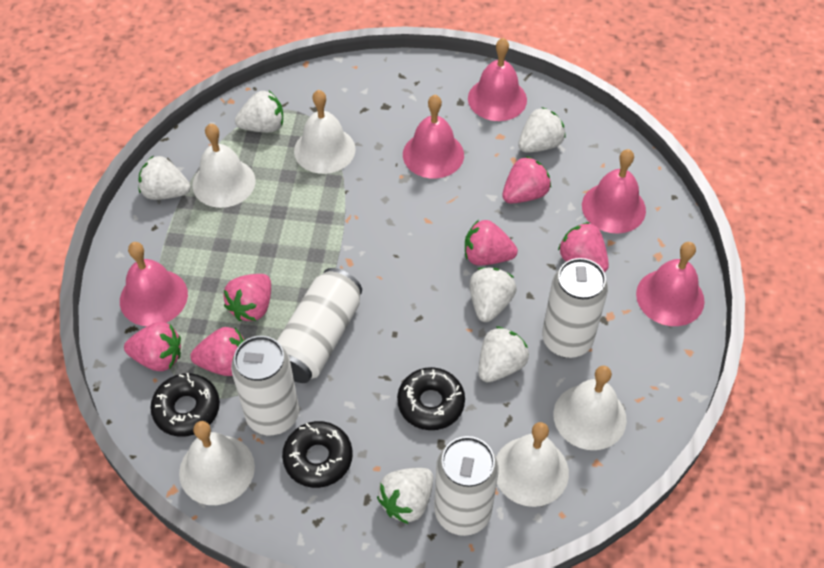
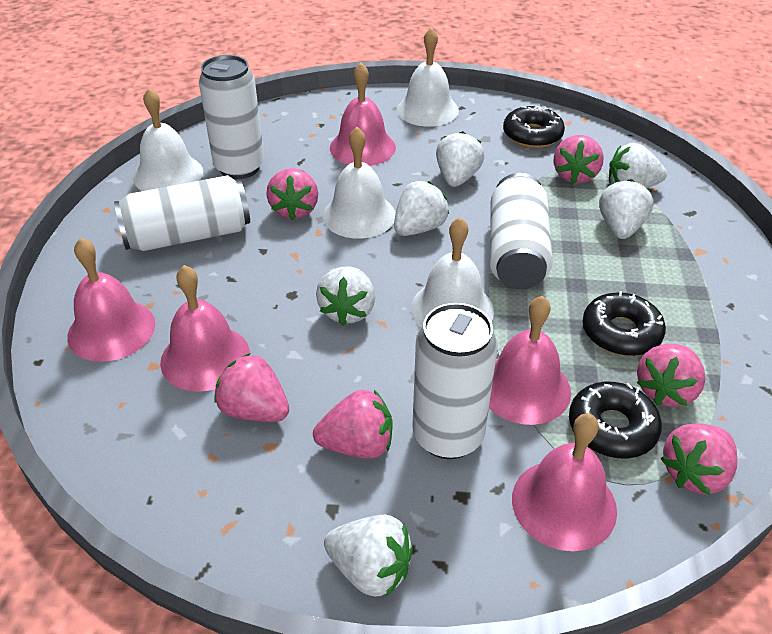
white bell: [179,421,255,505] [192,124,255,208] [294,90,356,174] [496,422,569,507] [553,366,627,450] = 5 -> [133,88,203,191] [323,127,396,239] [397,27,459,127] [411,217,494,327] = 4

